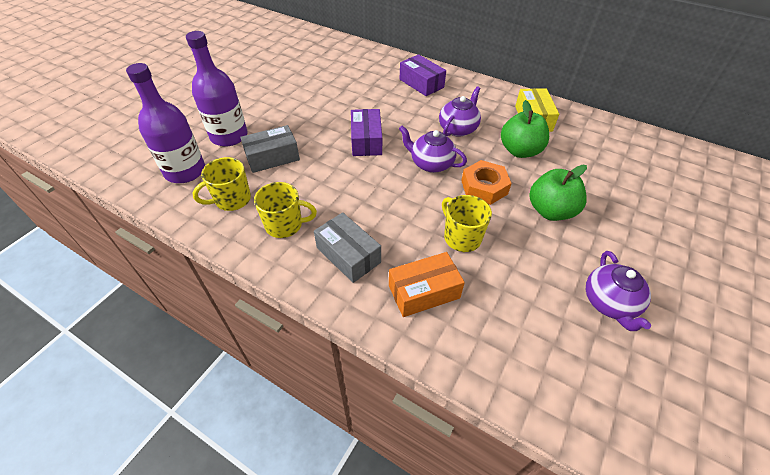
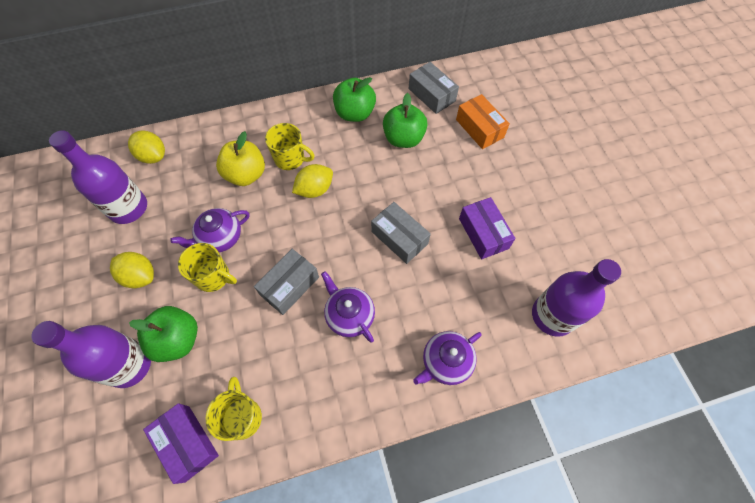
green apple: [501,100,549,158] [530,165,587,221] = 2 -> [129,306,198,362] [333,77,376,122] [383,93,428,148] = 3
grey box: [240,125,300,173] [314,212,381,283] = 2 -> [254,249,319,315] [371,202,431,264] [409,62,459,114] = 3
orange nut: [461,160,512,205] = 1 -> none = 0
purple bottle: [126,63,205,183] [186,31,248,146] = 2 -> [31,321,151,388] [49,130,147,224] [532,259,621,337] = 3
yellow apple: none = 0 -> [216,131,265,186] = 1
yellow box: [515,88,559,132] = 1 -> none = 0
yellow lemon: none = 0 -> [110,252,154,288] [128,131,165,164] [292,164,333,198] = 3

